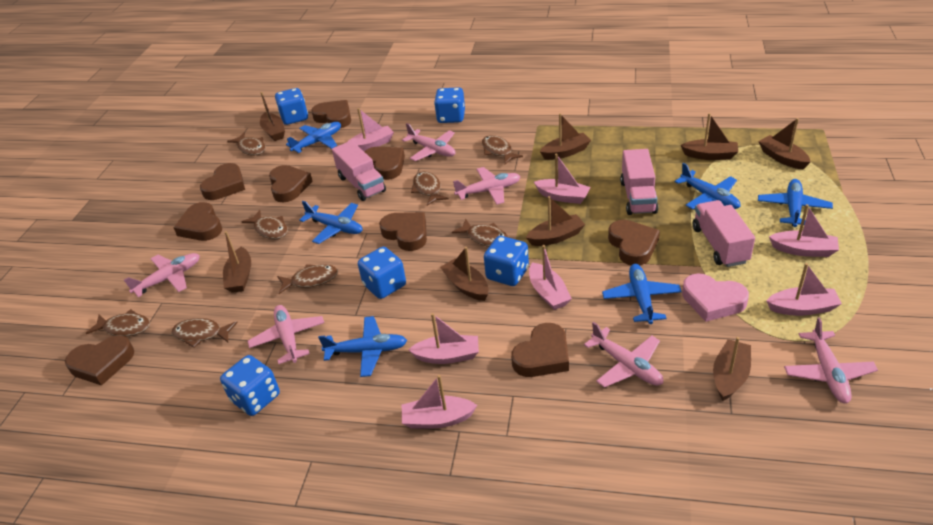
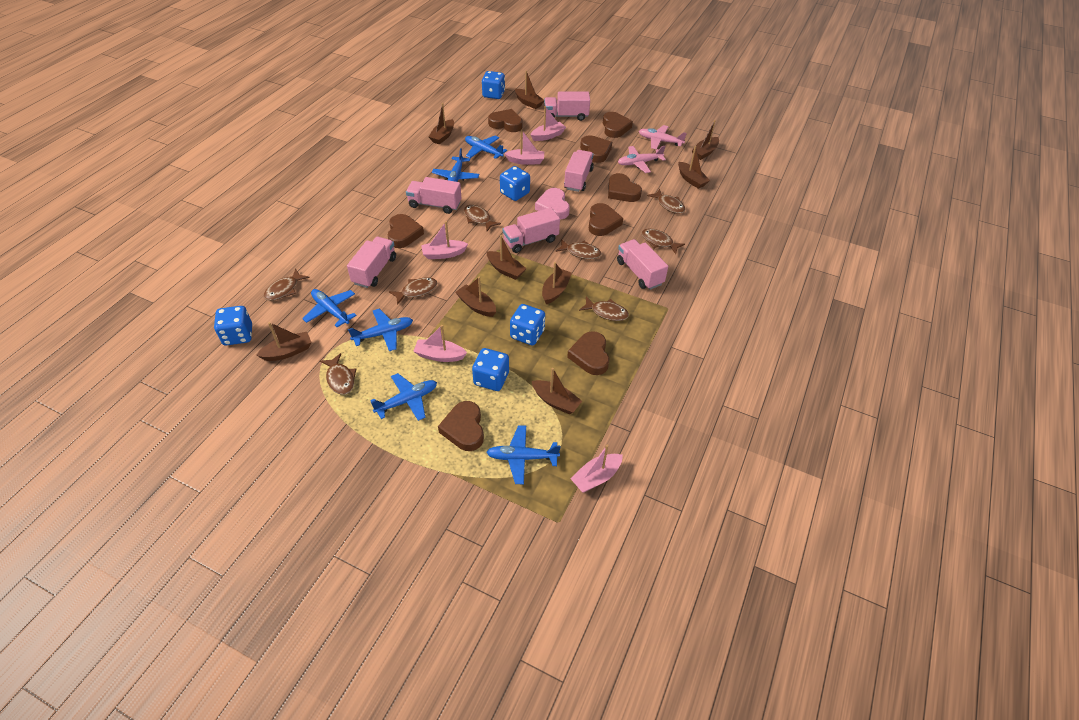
brown boat: [223,231,251,293] [260,92,285,141] [440,247,488,301] [526,196,585,246] [540,113,591,160] [681,113,738,160] [713,337,751,401] [758,118,810,169] = 8 -> [256,322,311,361] [429,103,454,144] [455,277,496,317] [487,235,526,280] [515,71,544,109] [532,368,582,414] [542,262,572,305] [678,146,710,189] [692,120,719,160] = 9
brown heart: [65,335,134,386] [173,202,222,241] [200,163,245,200] [269,165,313,202] [311,100,351,128] [364,147,405,180] [379,212,427,251] [511,323,569,377] [608,220,660,265] = 9 -> [387,214,424,248] [438,401,484,451] [488,109,522,132] [567,331,609,375] [580,135,612,163] [589,203,623,236] [603,112,633,138] [608,173,642,202] = 8
pink boat: [347,108,394,151] [402,375,477,428] [408,313,479,364] [529,245,572,310] [534,154,591,204] [766,263,842,316] [769,204,839,257] = 7 -> [413,325,467,362] [421,221,468,259] [504,129,544,165] [530,106,566,141] [570,445,623,493] = 5
pink plane: [124,253,200,297] [248,305,324,364] [402,123,455,161] [453,167,521,205] [584,322,663,387] [784,317,878,403] = 6 -> [618,146,666,173] [639,125,687,149] = 2
pink truck: [332,141,386,201] [620,149,658,215] [693,200,755,267] = 3 -> [347,237,396,288] [406,177,461,214] [503,208,560,253] [544,92,590,121] [564,150,594,192] [617,239,668,290] = 6

